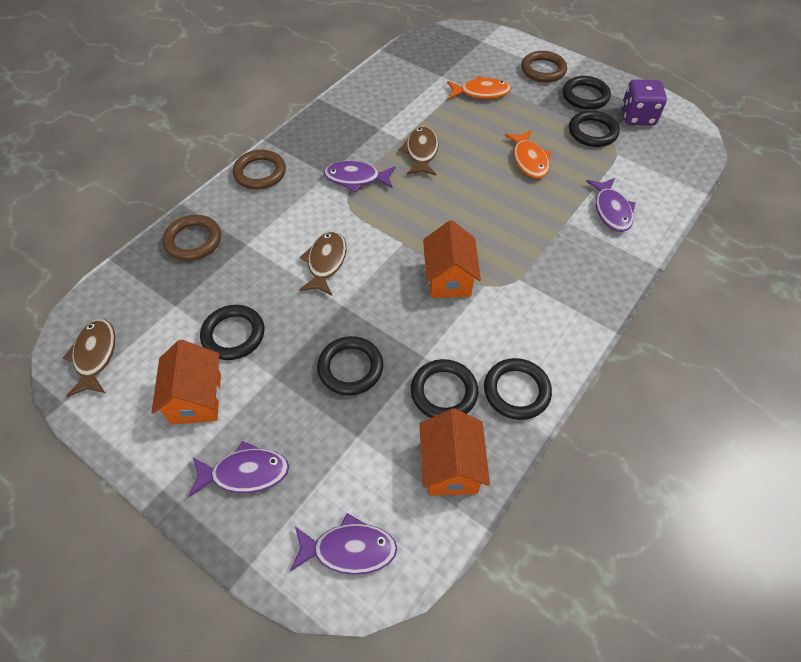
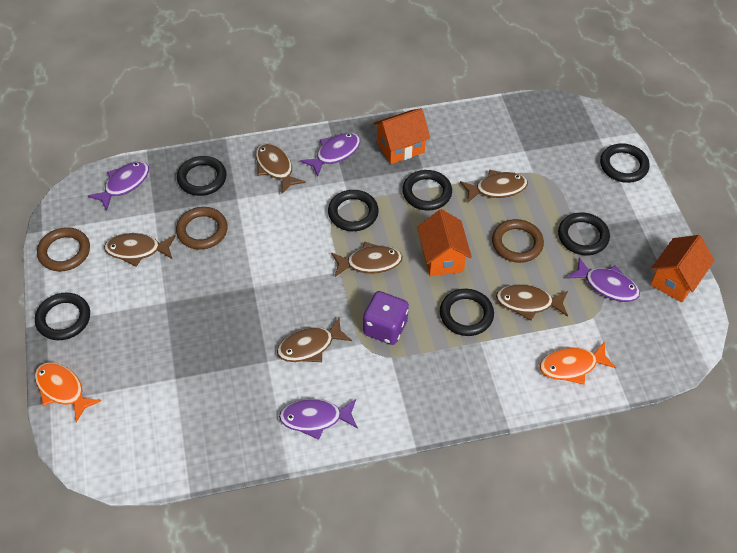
black ring: [200,305,264,360] [317,336,383,395] [411,359,478,418] [484,358,552,420] [563,76,611,110] [569,110,620,147] = 6 -> [35,293,90,340] [177,156,227,196] [328,190,379,231] [402,170,452,210] [440,289,494,336] [558,212,610,255] [600,143,650,183] = 7
brown fish: [63,319,115,397] [299,231,347,295] [399,126,439,175] = 3 -> [104,233,176,266] [256,143,306,193] [277,318,352,362] [331,242,403,277] [460,170,528,203] [496,284,568,321] = 6

